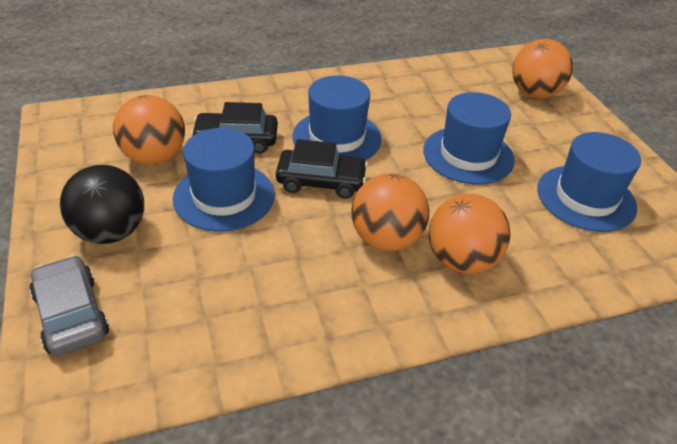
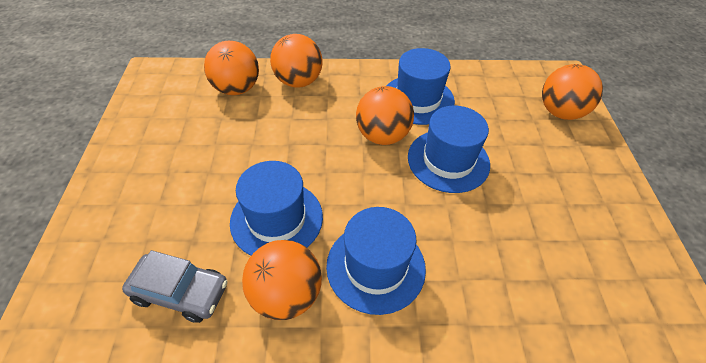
black ball: [60,165,144,244] = 1 -> none = 0
black car: [191,102,278,154] [276,139,368,199] = 2 -> none = 0
orange ball: [113,95,185,165] [352,173,429,251] [429,194,510,274] [512,39,573,98] = 4 -> [204,41,259,95] [242,240,322,320] [270,34,323,88] [356,86,414,145] [542,64,603,120] = 5

